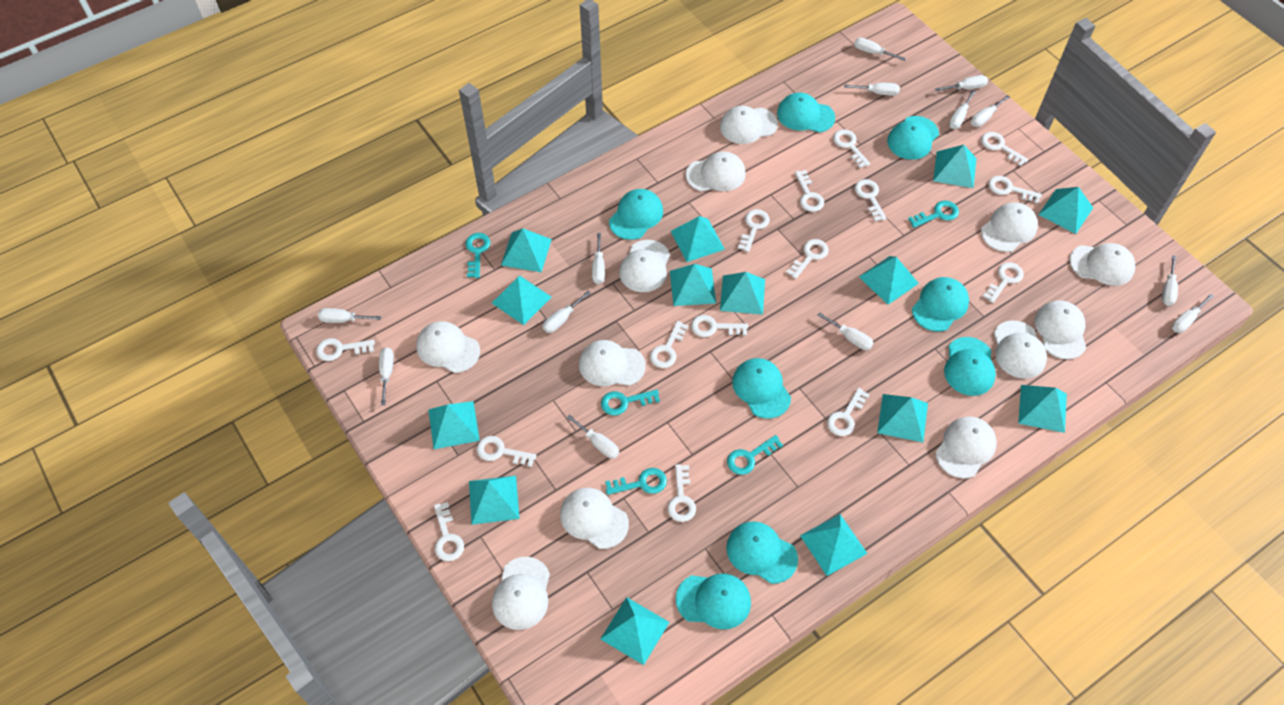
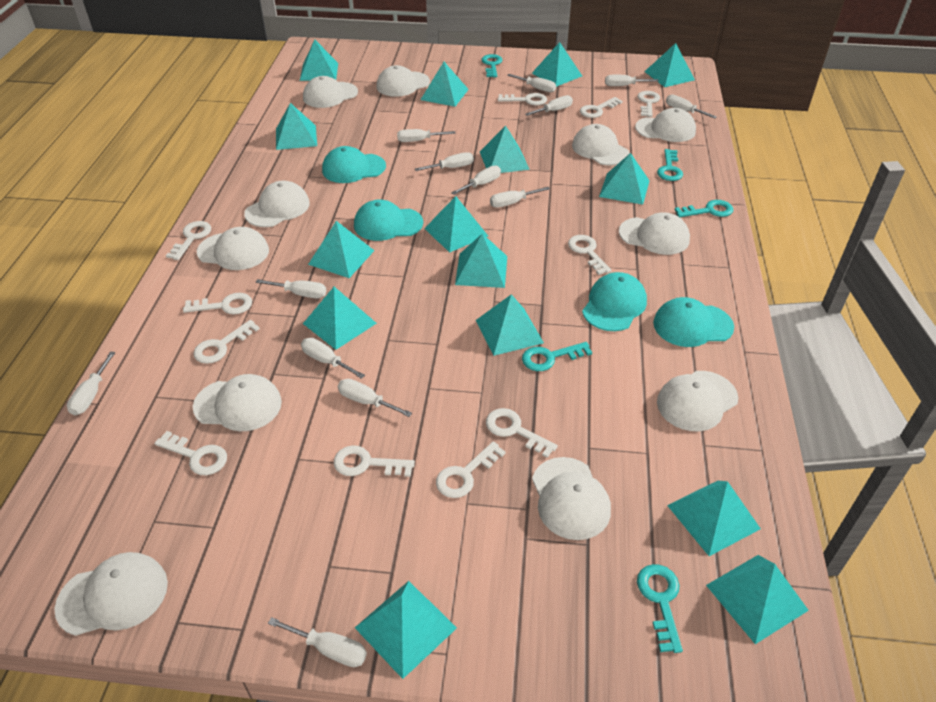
turquoise cap: [609,189,663,240] [676,574,751,629] [726,521,798,584] [732,358,791,419] [777,93,835,133] [887,116,939,160] [912,277,969,331] [944,337,996,396] = 8 -> [322,146,386,183] [354,199,423,241] [582,272,647,331] [653,297,734,347] = 4
turquoise pyramid: [428,401,480,449] [469,476,520,525] [492,276,552,325] [501,228,552,272] [601,597,669,665] [670,264,716,306] [671,216,725,262] [720,272,765,315] [800,514,868,576] [859,256,919,305] [877,394,928,443] [933,145,976,188] [1018,385,1067,433] [1038,187,1093,234] = 14 -> [276,103,317,150] [300,40,338,81] [303,287,377,350] [308,221,375,278] [355,581,457,679] [421,62,469,107] [424,196,488,253] [455,234,507,288] [476,294,544,356] [480,126,530,173] [532,42,582,87] [599,153,650,205] [644,43,695,87] [667,481,761,556] [706,555,809,644] = 15
white cap: [416,321,480,373] [492,557,550,630] [560,488,629,549] [579,340,646,386] [619,240,670,292] [686,152,746,191] [720,106,778,144] [935,417,997,478] [981,202,1038,252] [994,320,1047,379] [1035,300,1086,359] [1069,243,1135,286] = 12 -> [54,552,168,636] [193,374,282,431] [197,227,269,270] [244,181,310,227] [303,76,358,108] [376,65,430,97] [532,457,611,540] [572,124,630,165] [619,212,690,255] [635,108,696,142] [657,371,738,431] = 11
white key: [316,338,375,361] [434,502,464,561] [477,436,537,467] [650,321,688,368] [667,464,696,522] [691,315,748,337] [738,209,770,252] [786,239,829,279] [795,170,824,212] [827,388,870,436] [833,129,870,168] [855,179,887,221] [981,132,1028,166] [983,262,1024,303] [988,176,1042,203] = 15 -> [155,431,227,475] [166,221,211,260] [183,293,252,314] [193,320,260,364] [334,445,415,477] [436,441,506,498] [486,408,558,458] [498,93,547,105] [568,235,612,275] [580,97,623,118] [637,91,660,117] = 11

